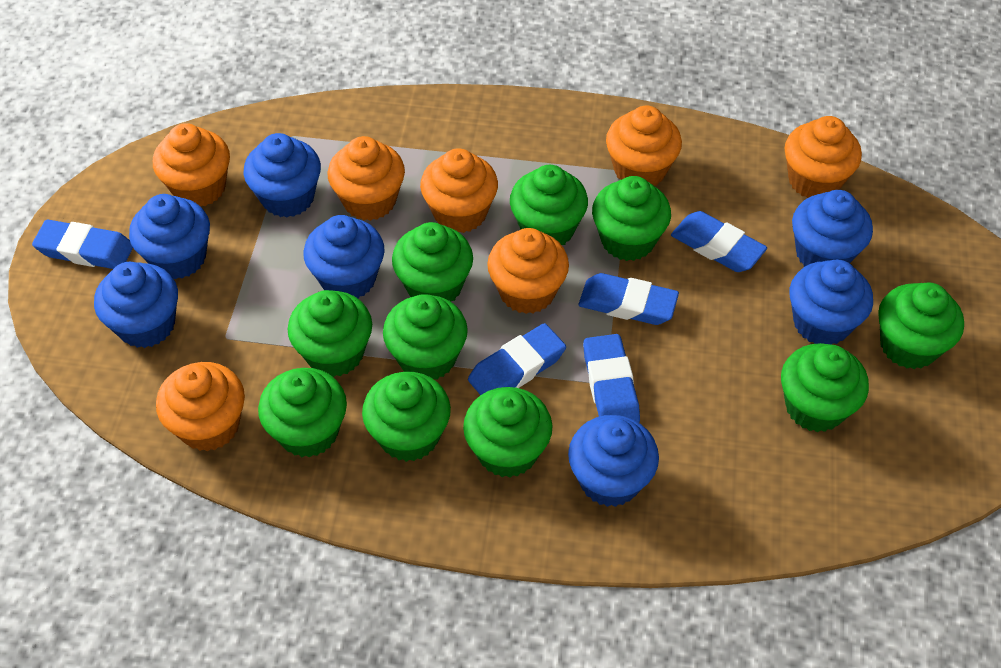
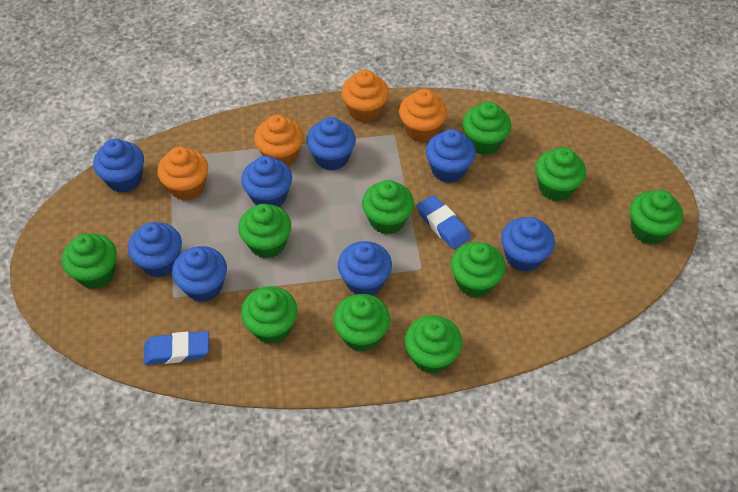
blue cupcake: [94,262,178,348] [129,194,210,279] [244,133,321,217] [303,215,385,298] [568,415,659,507] [790,259,873,345] [792,190,873,267] = 7 -> [93,139,144,193] [128,222,182,277] [172,246,227,302] [241,156,292,206] [306,117,356,171] [338,241,392,295] [426,129,476,183] [501,217,555,272] = 8
blue eraser: [32,220,133,269] [468,323,566,395] [579,273,679,325] [583,334,640,423] [671,211,767,272] = 5 -> [144,331,209,365] [417,195,470,249] = 2
orange cupcake: [153,123,230,207] [156,362,245,451] [327,136,405,221] [420,148,498,233] [487,228,569,314] [606,106,682,186] [785,116,862,198] = 7 -> [157,146,208,200] [254,115,304,166] [341,70,389,123] [399,89,447,142] = 4

